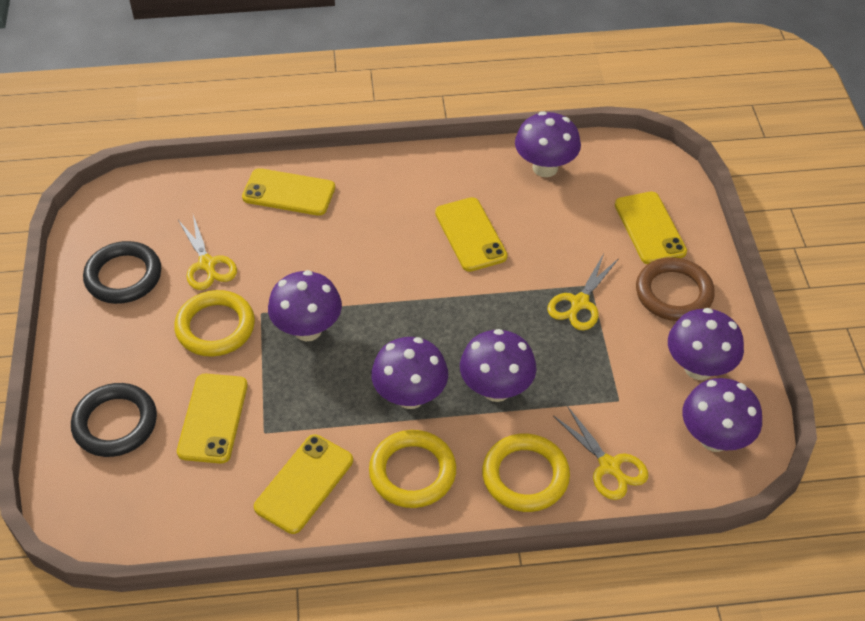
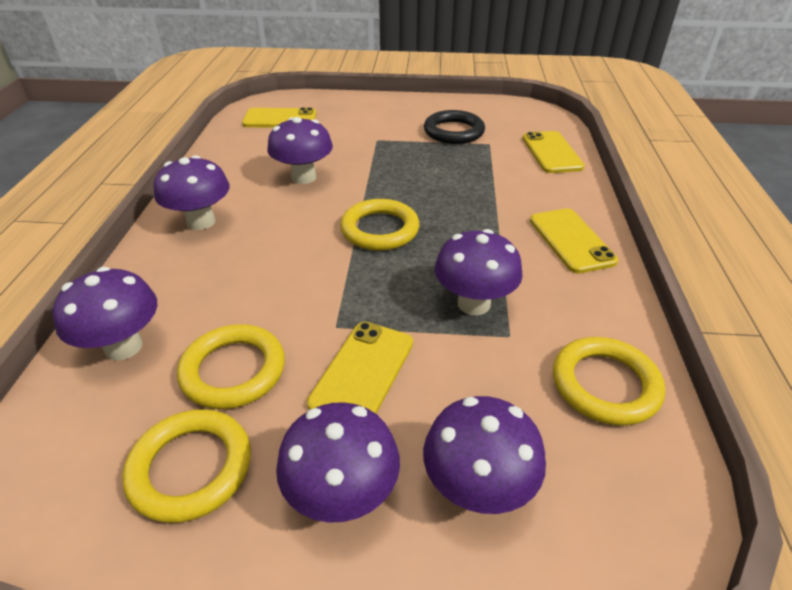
black ring: [71,383,157,457] [83,241,161,304] = 2 -> [424,110,485,144] = 1
brown ring: [636,257,715,321] = 1 -> none = 0
yellow phone: [177,374,248,464] [242,168,335,216] [254,434,353,534] [435,197,508,272] [615,192,687,264] = 5 -> [242,107,317,128] [307,322,413,414] [522,131,585,173] [530,208,618,273] = 4
yellow ring: [174,290,255,357] [369,430,456,508] [482,434,570,512] = 3 -> [122,409,251,523] [177,324,285,409] [340,199,420,251] [553,337,665,426] = 4
yellow scissors: [178,215,237,290] [547,254,619,330] [553,406,648,500] = 3 -> none = 0

